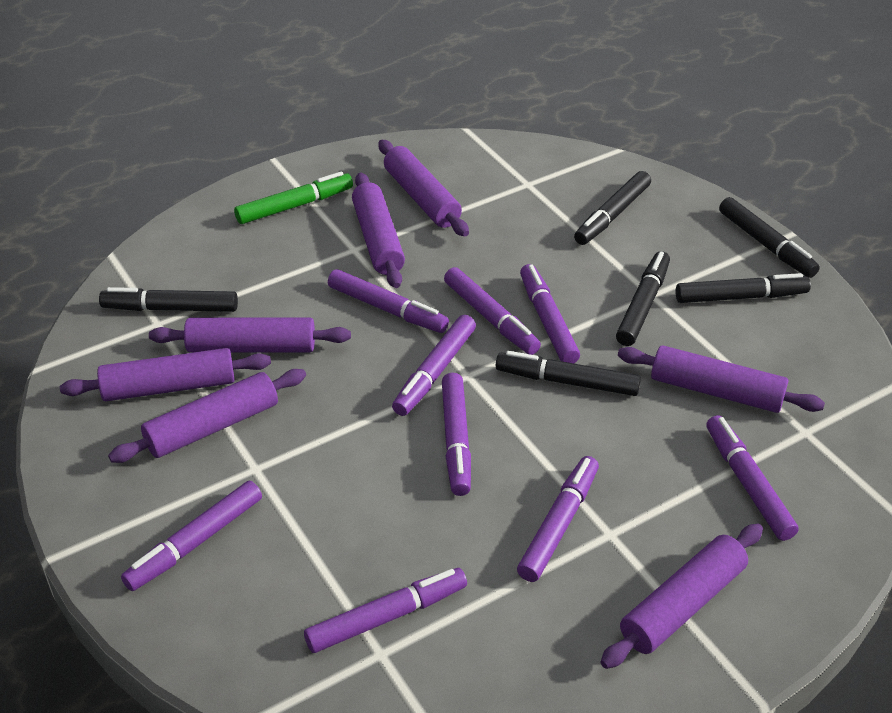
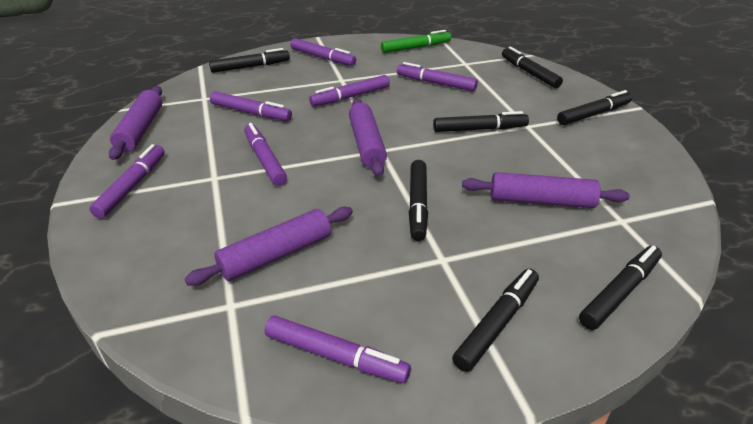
black marker: [99,287,238,312] [496,351,641,396] [574,171,651,245] [616,251,670,346] [676,273,811,303] [719,197,820,278] = 6 -> [209,48,290,73] [409,160,428,241] [433,111,529,132] [452,269,539,372] [502,47,563,88] [557,90,632,125] [579,246,662,330] = 7
purple marker: [121,481,262,591] [304,568,467,653] [328,269,449,333] [392,315,476,416] [442,373,471,496] [444,267,541,355] [517,456,599,582] [520,264,580,363] [706,415,799,541] = 9 -> [89,144,165,218] [210,91,292,121] [244,123,287,186] [265,315,411,383] [290,38,356,66] [309,75,390,106] [397,62,478,91] = 7
purple rolling pin: [60,348,271,401] [108,369,306,463] [149,317,351,353] [352,173,405,288] [378,140,469,236] [600,524,763,669] [618,345,825,413] = 7 -> [109,86,162,160] [185,207,353,286] [349,98,387,177] [462,172,630,208] = 4

